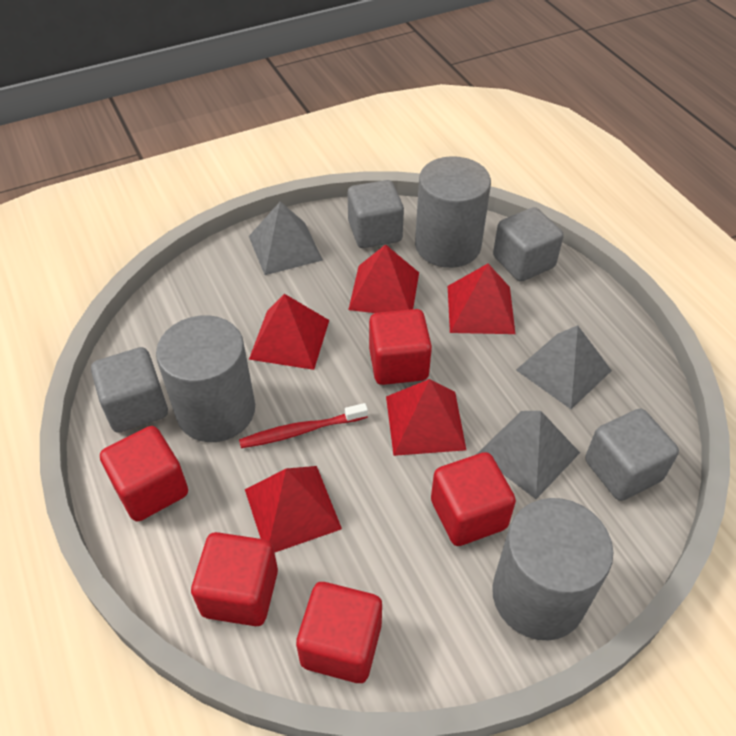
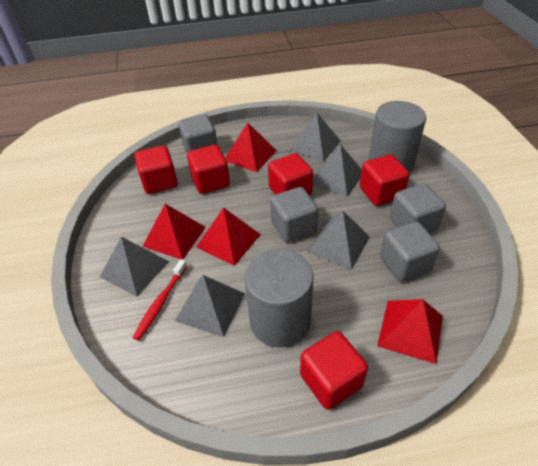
grey cylinder: [156,315,255,442] [415,156,491,268] [492,498,613,641] = 3 -> [244,249,313,348] [368,101,426,172] = 2
grey pyramid: [249,201,323,275] [477,411,580,499] [516,325,612,409] = 3 -> [100,237,169,297] [175,275,245,337] [290,113,340,162] [307,211,370,270] [313,144,362,197] = 5
red pyramid: [245,466,342,553] [249,294,329,370] [348,244,419,313] [386,379,466,456] [448,263,515,334] = 5 -> [142,204,206,260] [196,207,261,266] [225,122,277,172] [377,299,443,364] = 4

